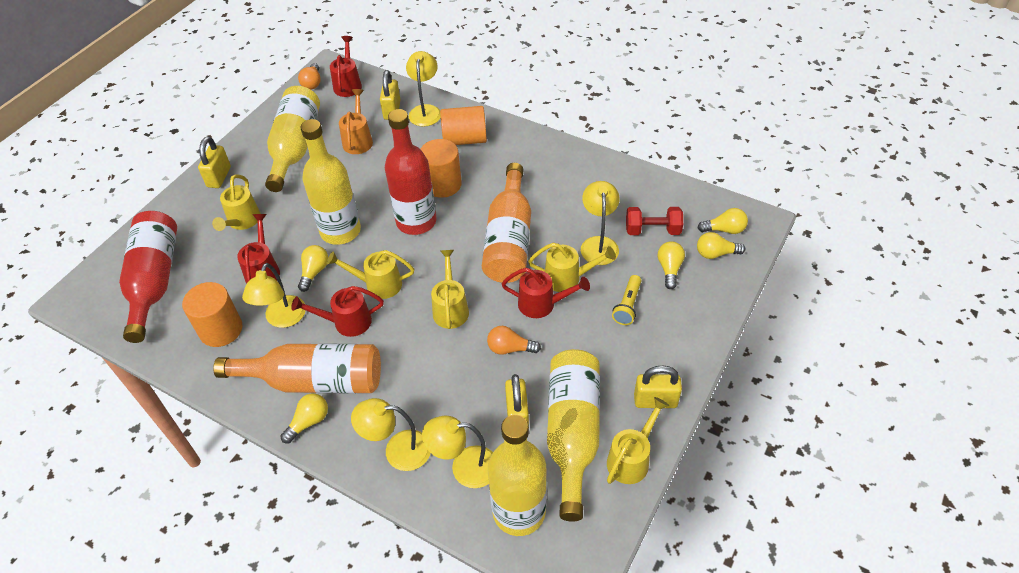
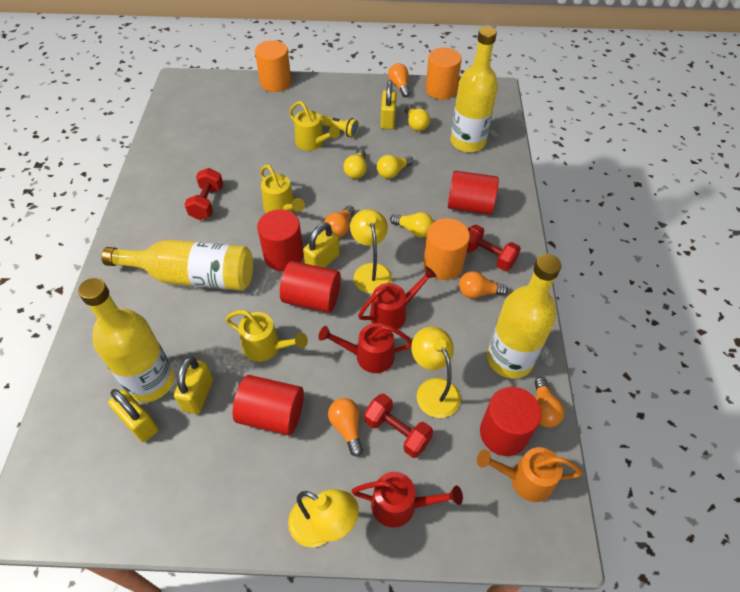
orange bottle: [213,344,381,394] [482,163,531,283] = 2 -> none = 0
orange light bulb: [298,63,321,90] [487,326,541,355] = 2 -> [324,205,355,238] [328,398,363,457] [388,63,410,97] [459,271,508,298] [535,377,565,427] = 5
red bottle: [119,211,177,343] [385,109,437,235] = 2 -> none = 0
red cylinder: none = 0 -> [233,375,304,435] [257,209,304,271] [280,261,341,313] [448,171,499,215] [480,387,542,456] = 5
red dumbbell: [626,207,683,235] = 1 -> [184,168,223,220] [364,394,433,458] [467,225,521,271] = 3
red watering can: [237,214,280,284] [291,286,384,337] [330,36,362,97] [502,268,590,318] = 4 -> [318,323,412,373] [351,472,463,527] [358,266,437,329] = 3
yellow lamp: [242,263,306,328] [351,398,430,471] [406,51,441,127] [422,416,493,488] [581,181,620,265] = 5 -> [288,489,359,547] [350,209,392,294] [411,327,461,418] = 3
yellow light bulb: [281,393,328,443] [298,245,328,292] [658,241,685,289] [697,208,748,234] [697,232,745,259] = 5 -> [343,149,367,179] [377,155,414,179] [390,212,434,238] [405,105,430,131] = 4
yellow watering can: [212,174,261,231] [327,250,414,299] [431,250,469,329] [528,243,616,292] [607,397,669,484] = 5 -> [225,310,308,362] [260,164,305,213] [289,101,340,151] = 3

